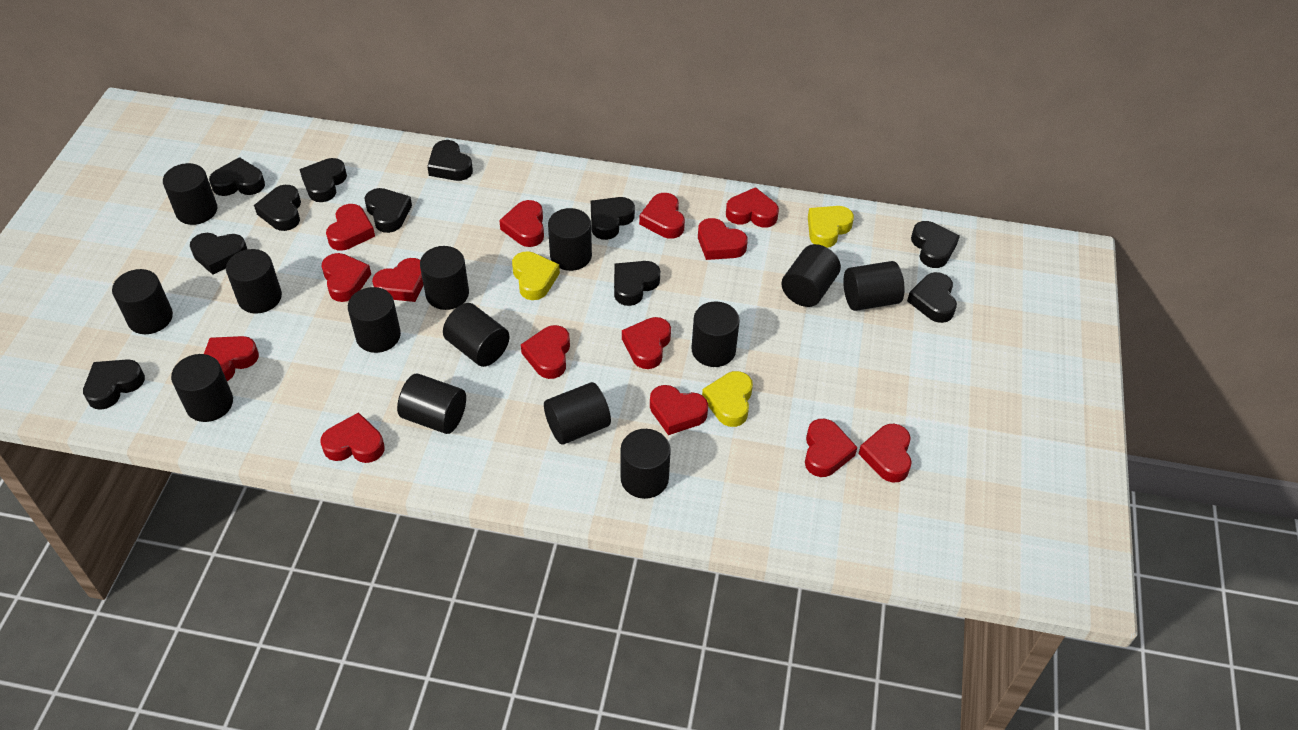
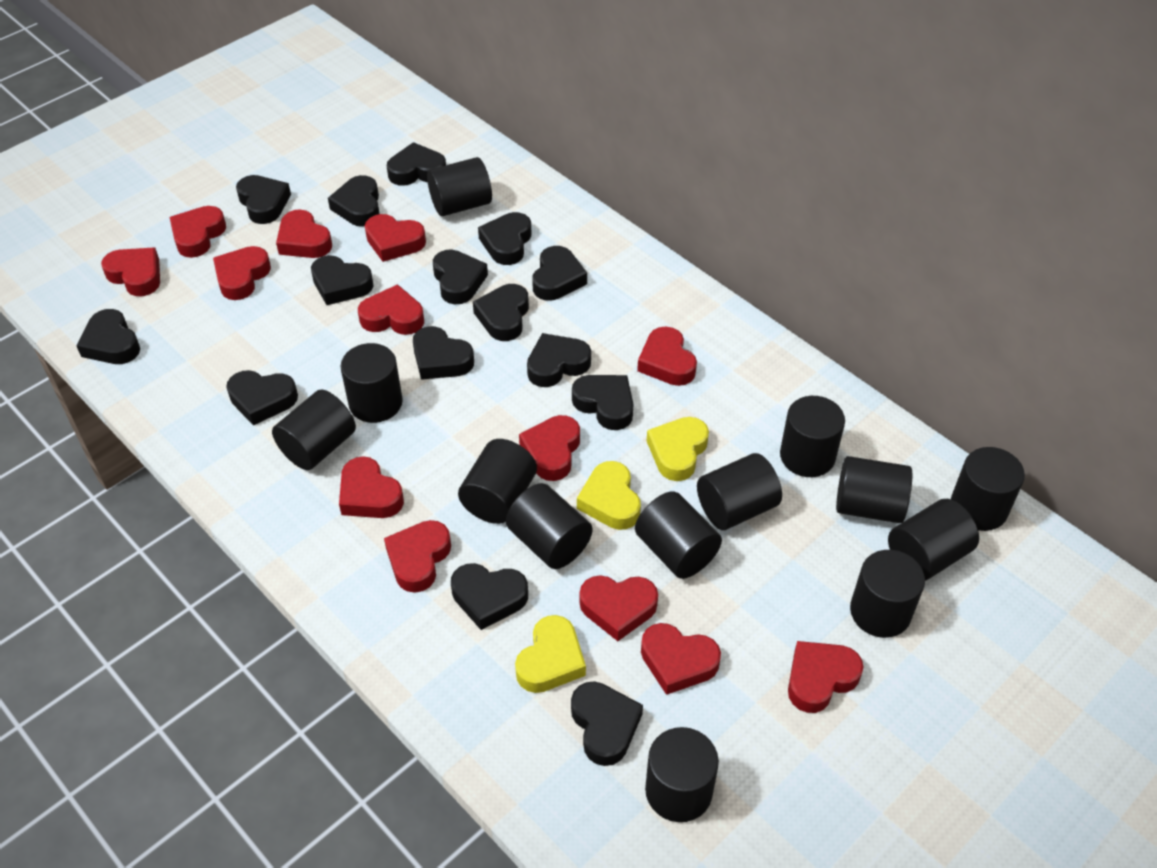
black cylinder: [112,269,173,334] [163,163,217,225] [171,354,233,422] [226,249,282,313] [348,287,401,353] [397,374,466,434] [420,246,469,310] [443,303,510,367] [544,382,611,444] [548,208,592,271] [621,429,671,499] [691,302,740,367] [781,244,841,307] [843,261,905,311] = 14 -> [272,390,356,470] [341,343,403,423] [427,157,492,216] [458,439,537,524] [506,483,592,569] [635,491,722,579] [645,727,719,822] [697,453,782,530] [780,396,845,477] [836,456,912,523] [850,550,925,638] [888,499,979,581] [951,447,1025,531] = 13
black heart: [83,359,145,410] [190,233,248,275] [209,157,265,196] [254,185,301,231] [299,158,347,202] [364,188,412,233] [427,140,473,181] [591,197,635,240] [614,261,660,306] [907,272,957,323] [911,221,960,268] = 11 -> [76,309,140,364] [226,370,298,425] [236,175,291,224] [311,255,374,305] [328,175,380,227] [387,142,446,186] [413,326,474,380] [433,249,488,304] [451,563,528,630] [473,284,529,341] [478,212,532,265] [527,333,591,387] [532,246,587,301] [571,681,643,766] [572,375,633,430] = 15
red heart: [204,336,259,381] [320,412,384,463] [322,253,371,302] [326,204,375,251] [372,258,424,302] [499,200,544,247] [521,325,570,379] [622,317,671,369] [639,193,685,239] [650,385,708,435] [698,218,748,260] [726,187,779,228] [805,419,857,477] [858,424,912,483] = 14 -> [101,248,160,296] [170,206,226,258] [213,246,271,300] [276,209,332,258] [339,457,404,518] [358,284,424,335] [365,214,426,262] [384,520,451,593] [519,415,580,481] [579,575,658,641] [637,326,697,386] [641,623,721,695] [788,641,864,713] = 13

